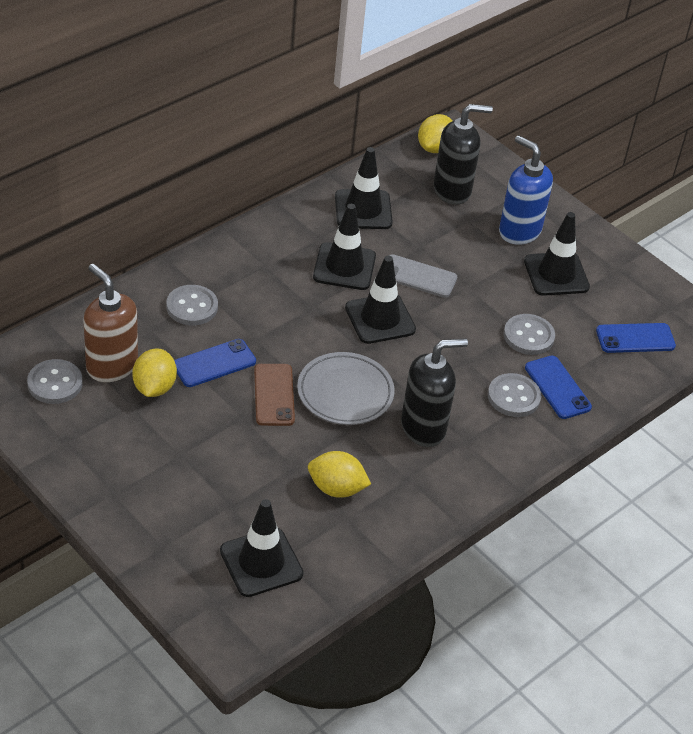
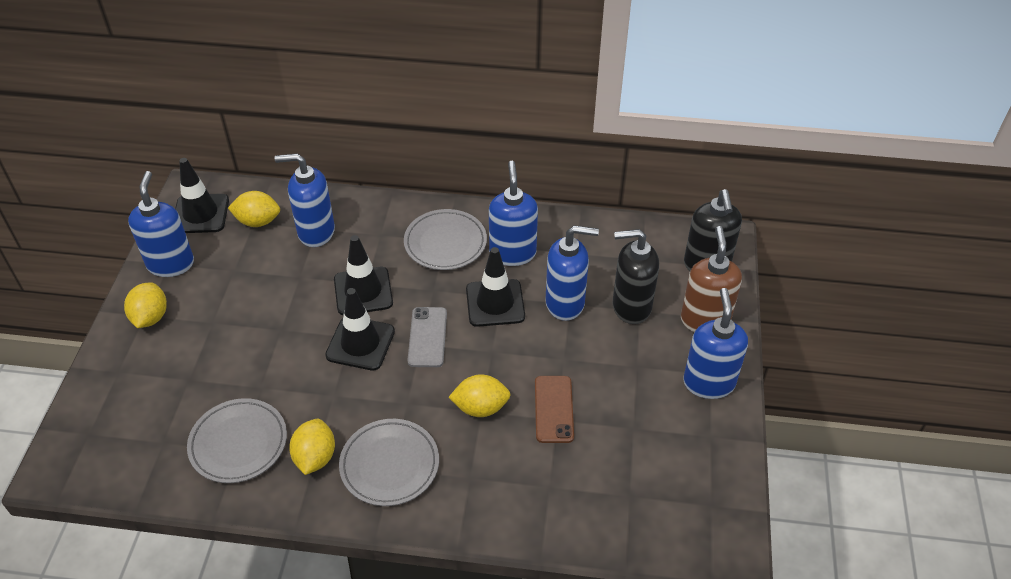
black traffic cone: [220,499,303,597] [313,204,376,290] [335,147,393,229] [345,256,416,344] [524,212,590,296] = 5 -> [175,158,229,233] [325,288,395,371] [334,235,393,315] [466,247,525,327] = 4
blue phone: [174,339,256,387] [525,356,592,419] [596,323,676,353] = 3 -> none = 0
blue soap dispenser: [499,135,553,245] = 1 -> [128,171,194,277] [275,153,335,247] [489,161,538,266] [545,226,599,321] [683,288,748,399] = 5
grey button: [27,359,83,404] [166,285,218,325] [488,373,541,417] [504,314,555,355] = 4 -> none = 0
grey plate: [297,352,395,425] = 1 -> [187,398,287,483] [339,419,439,506] [404,209,487,270] = 3
yellow lemon: [132,348,177,397] [308,451,371,498] [418,114,453,153] = 3 -> [124,282,167,328] [228,191,280,227] [289,419,335,475] [448,374,511,417] = 4

